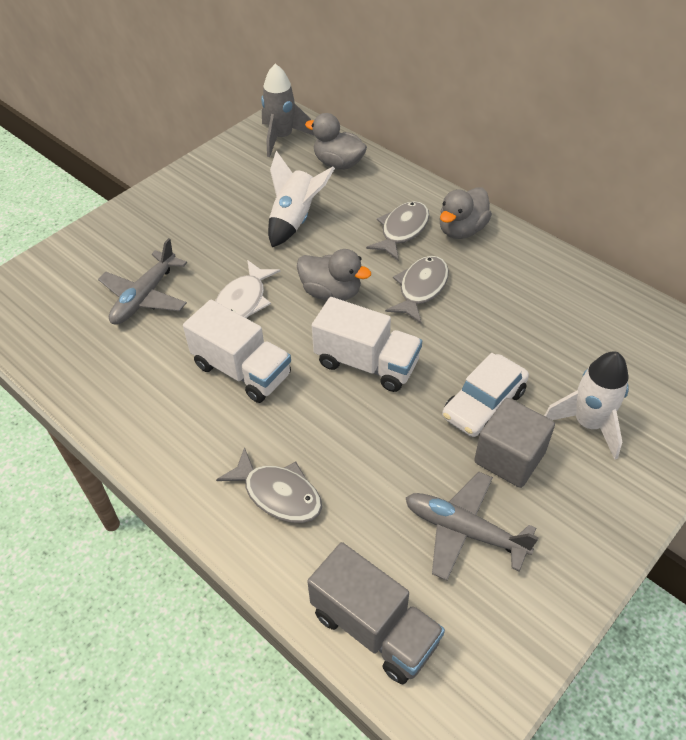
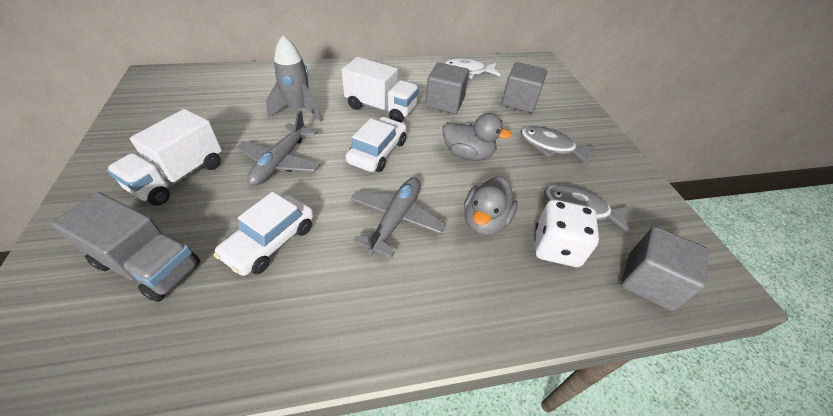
grey cube: [474,398,555,488] = 1 -> [425,62,469,114] [502,62,547,113] [621,226,709,311] = 3
grey duck: [297,249,371,301] [305,113,367,170] [440,187,492,239] = 3 -> [443,113,512,161] [464,176,518,235] = 2
grey fish: [216,447,322,523] [366,201,429,260] [385,256,449,324] = 3 -> [521,126,594,165] [544,184,631,234] = 2
white car: [442,353,529,437] = 1 -> [214,192,314,276] [345,117,407,172] = 2
white dice: none = 0 -> [535,199,599,267] = 1
white rocket: [268,151,335,247] [544,352,629,460] = 2 -> none = 0

